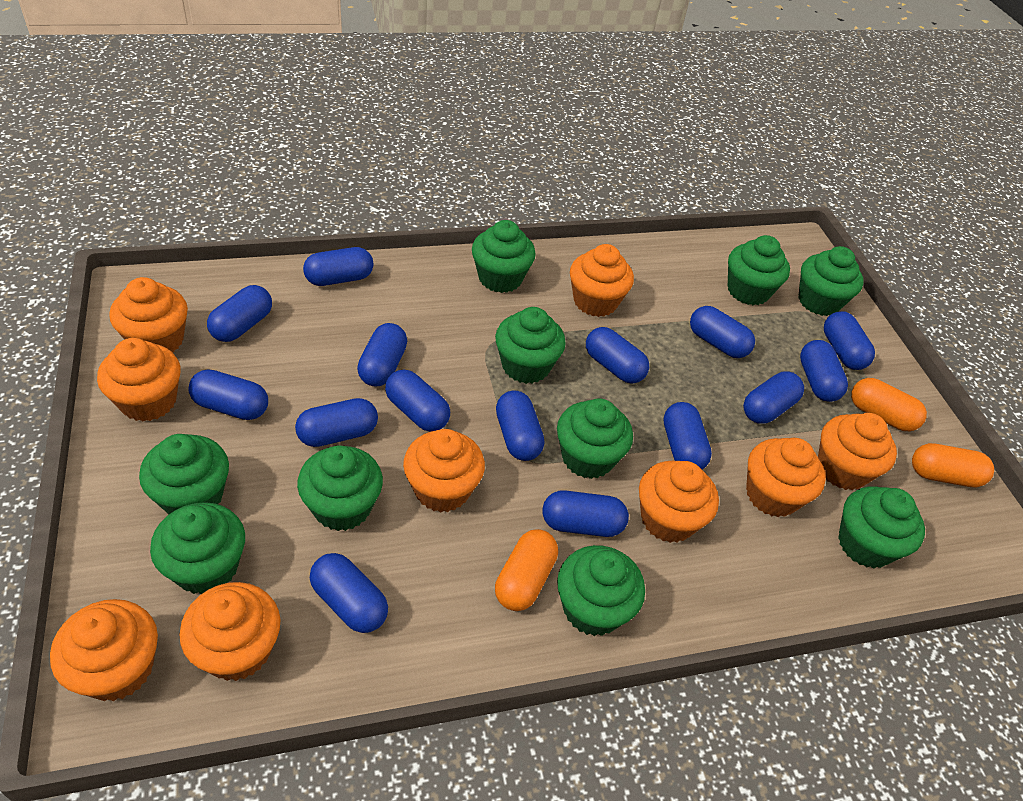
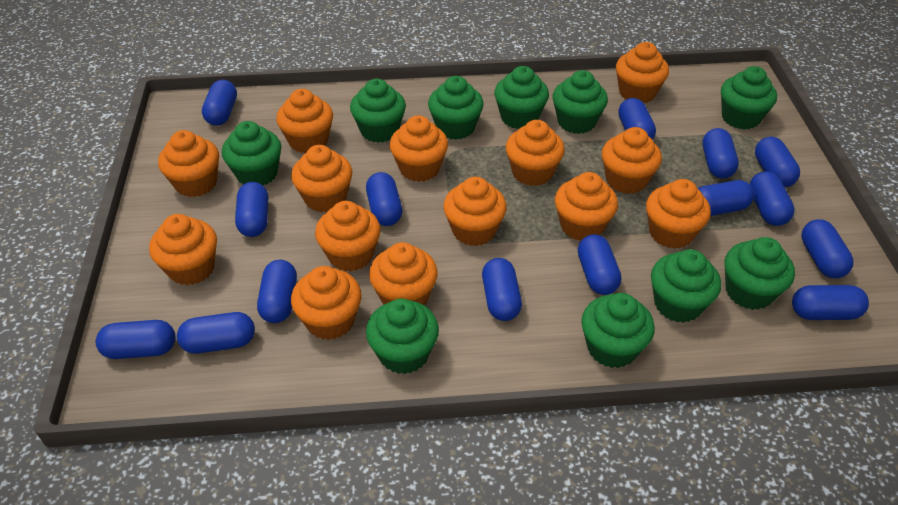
orange capsule: [495,529,558,611] [851,378,927,431] [912,443,994,487] = 3 -> none = 0
orange cupcake: [50,599,158,701] [97,338,180,422] [109,277,188,353] [179,582,280,681] [403,429,485,513] [570,244,634,317] [639,461,719,543] [746,438,826,517] [818,413,897,490] = 9 -> [149,214,217,285] [158,130,219,197] [276,89,333,153] [291,145,352,213] [291,266,362,340] [315,201,381,272] [369,242,438,305] [390,115,448,182] [443,177,507,246] [506,120,565,186] [555,172,618,241] [602,127,662,194] [616,42,669,103] [646,179,711,249] = 14

